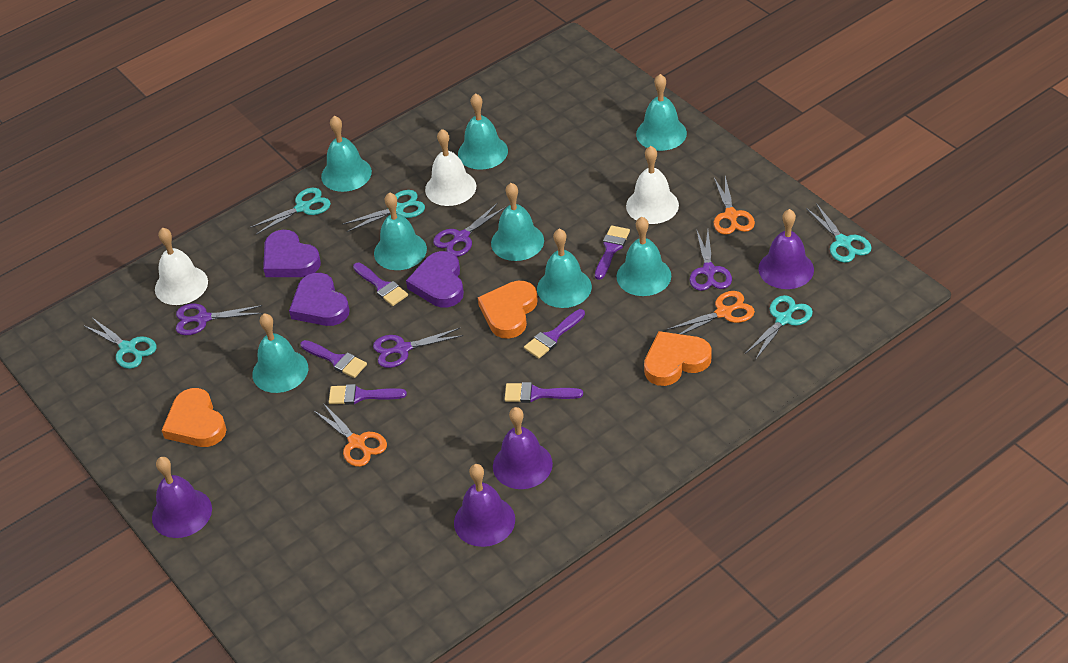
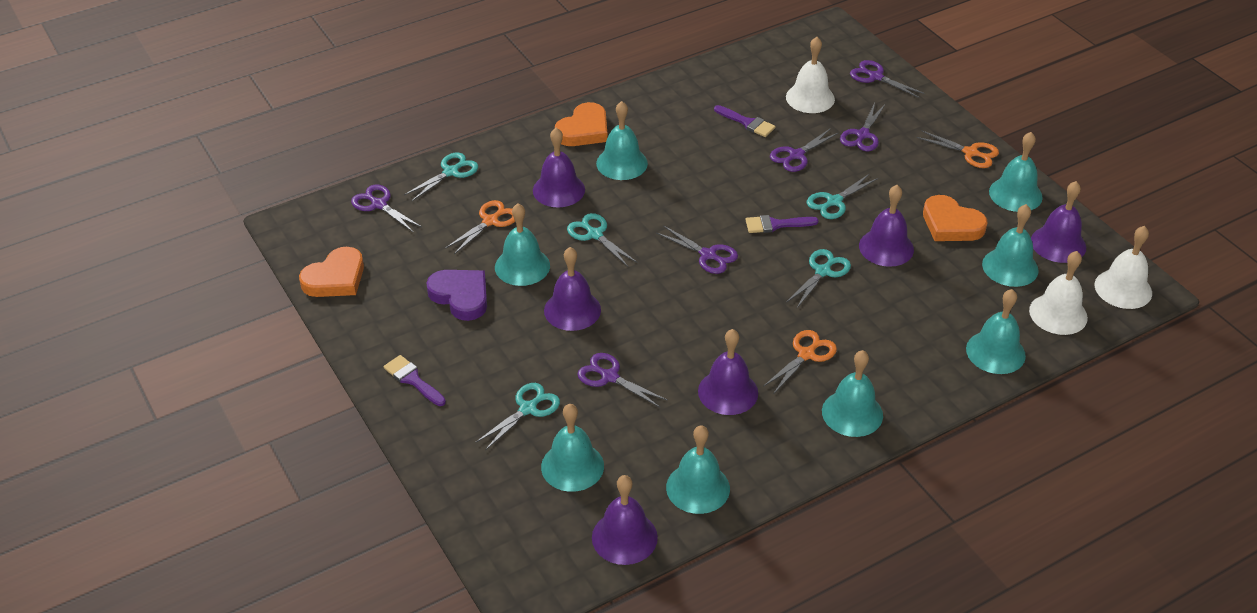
purple bell: [152,457,212,538] [454,464,515,547] [493,407,553,489] [758,209,814,289] = 4 -> [533,128,585,208] [544,247,601,331] [592,475,658,565] [698,329,758,415] [859,185,914,267] [1031,181,1086,263] = 6
purple brush: [301,340,367,378] [329,384,407,405] [353,263,408,306] [504,382,583,403] [524,309,585,359] [595,226,630,280] = 6 -> [384,355,446,406] [714,105,776,137] [745,215,819,233] = 3
purple heart: [263,230,321,277] [289,273,350,326] [406,251,464,308] = 3 -> [426,270,487,321] = 1
purple scissors: [176,304,263,335] [373,328,463,368] [433,203,506,257] [690,229,732,291] = 4 -> [351,185,422,232] [577,353,668,407] [657,225,738,274] [770,128,838,172] [840,103,885,151] [850,60,925,98] = 6

